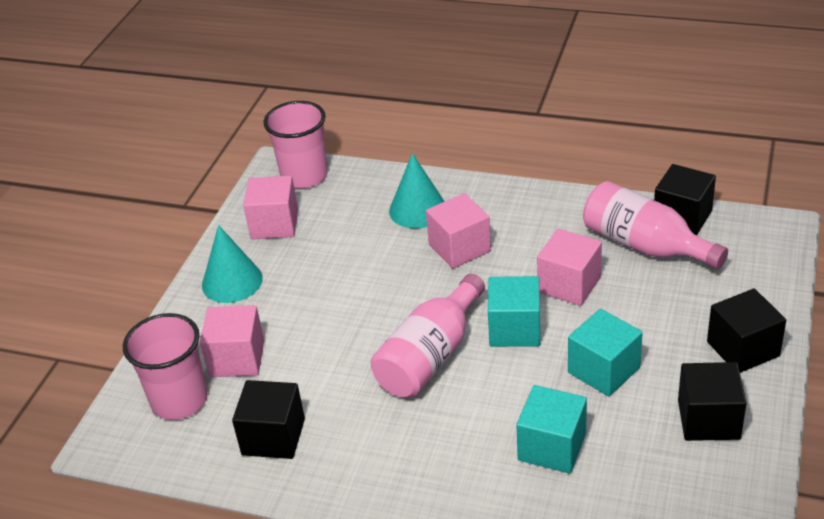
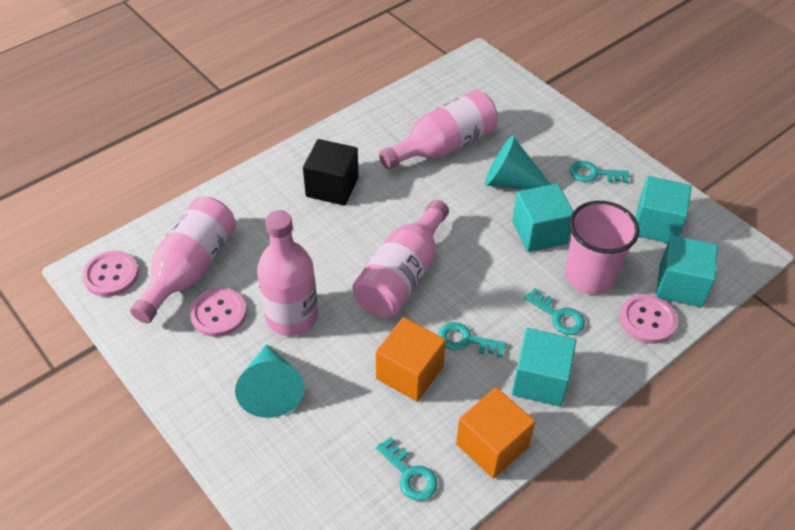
black cube: [232,380,305,459] [654,164,716,235] [678,362,747,441] [707,289,786,373] = 4 -> [303,139,359,206] = 1
orange cube: none = 0 -> [376,317,446,402] [456,387,535,478] = 2
pink bottle: [371,274,485,398] [583,181,728,269] = 2 -> [130,197,236,323] [257,210,318,336] [352,200,449,318] [379,90,498,170] = 4
pink button: none = 0 -> [82,251,139,297] [190,288,247,337] [620,295,678,344] = 3
pink cube: [200,305,264,377] [243,176,298,239] [426,193,491,268] [537,229,602,306] = 4 -> none = 0
pink cup: [123,313,208,420] [263,101,328,189] = 2 -> [565,201,640,295] = 1
turquoise cube: [488,276,540,347] [517,385,587,473] [568,309,643,396] = 3 -> [512,184,573,252] [512,328,576,407] [635,176,692,243] [656,235,718,307] = 4
turquoise key: none = 0 -> [376,437,438,501] [438,322,507,358] [524,288,585,335] [570,161,629,183] = 4

